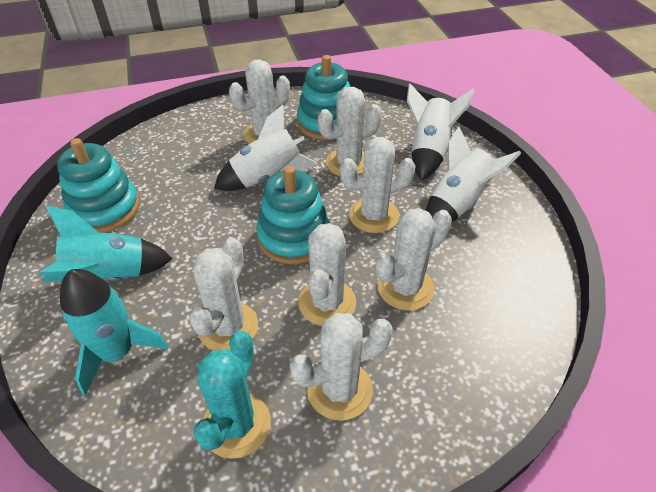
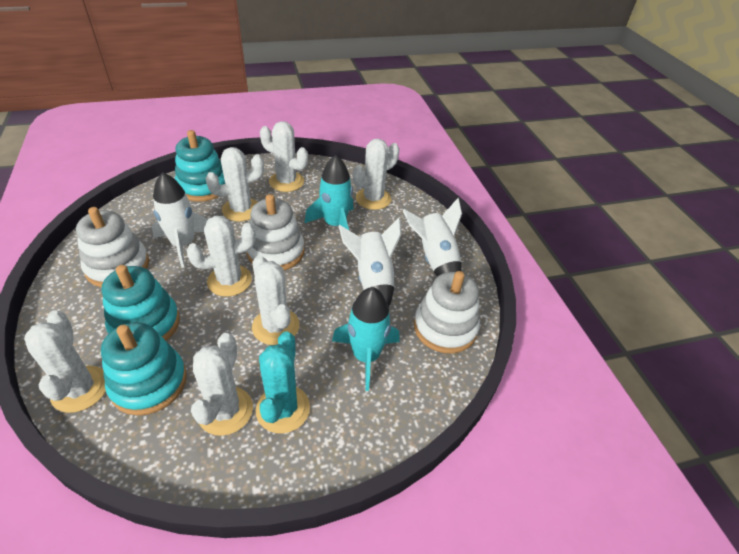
white stacking toy: none = 0 -> [76,207,149,288] [247,194,305,270] [414,271,480,354] = 3

